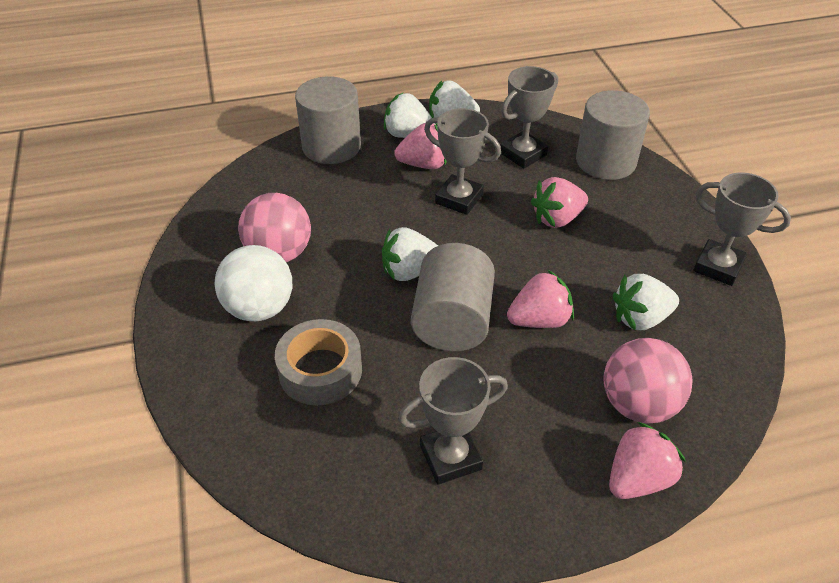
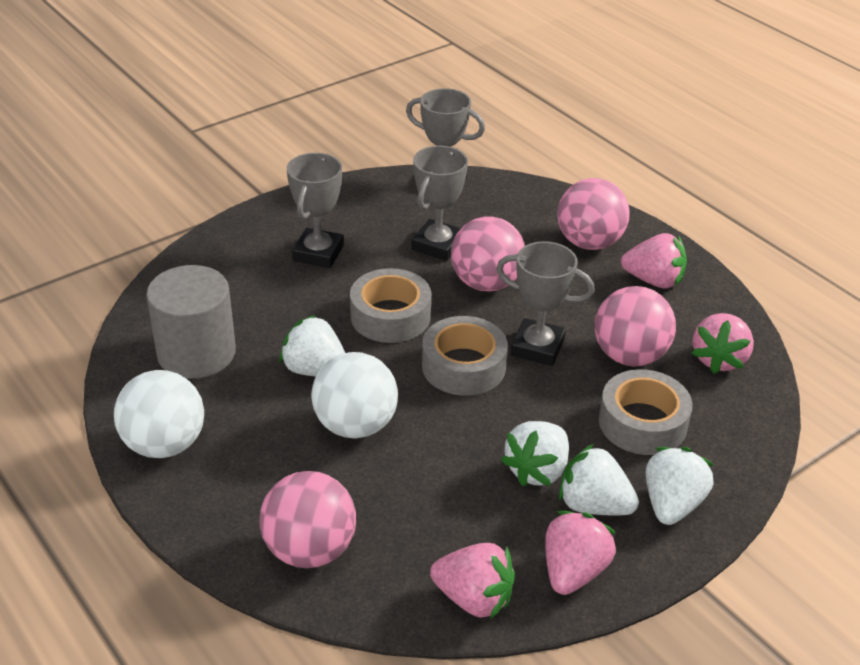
grey cylinder: [295,76,361,164] [411,243,495,351] [576,90,650,180] = 3 -> [146,265,236,379] = 1
grey tape: [275,319,362,405] = 1 -> [350,268,431,343] [422,316,508,396] [599,369,692,455] = 3
pink ball: [238,193,311,262] [604,338,692,424] = 2 -> [259,471,356,568] [451,216,525,292] [557,178,630,250] [595,286,676,366] = 4
white ball: [215,245,292,321] = 1 -> [114,370,204,458] [311,352,398,439] = 2

